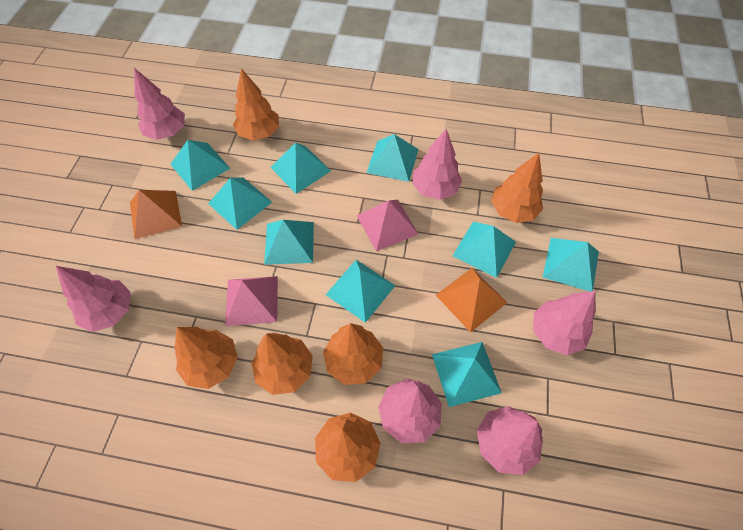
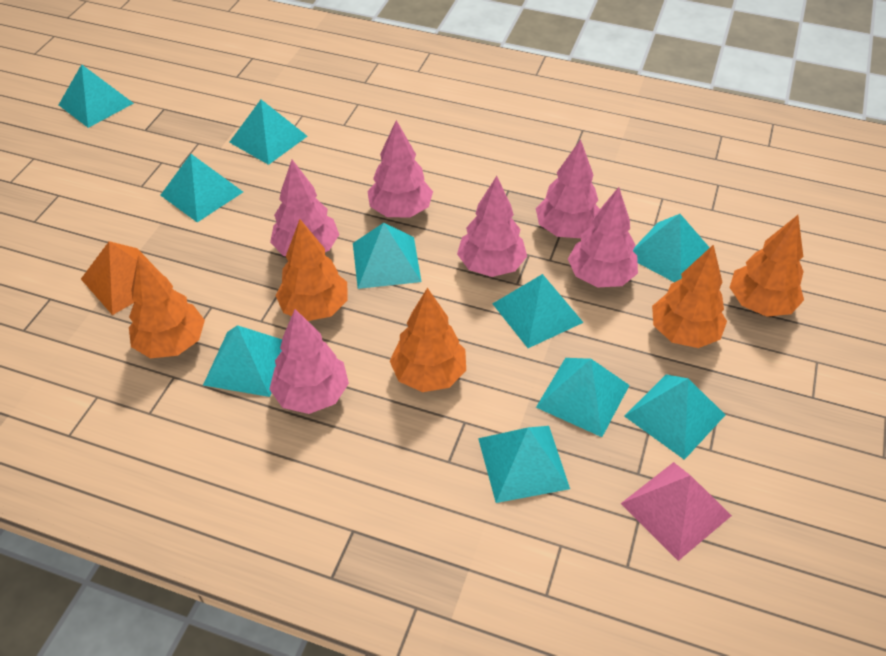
orange pyramid: [130,190,182,239] [436,268,507,332] = 2 -> [81,241,160,315] = 1
orange tree: [175,327,238,389] [233,68,279,140] [252,333,313,395] [315,412,381,482] [323,323,383,385] [491,153,543,223] = 6 -> [129,255,205,358] [275,219,348,321] [390,288,466,392] [652,244,727,348] [729,215,804,317] = 5
pink pyramid: [225,276,278,326] [357,199,418,251] = 2 -> [620,462,732,561] = 1
turquoise pyramid: [171,140,230,191] [208,177,272,230] [264,220,314,265] [270,143,331,194] [326,260,396,323] [367,134,419,182] [432,342,502,407] [453,222,516,278] [543,238,599,291] = 9 -> [59,64,134,128] [161,154,243,222] [203,325,282,397] [229,100,307,165] [353,223,422,289] [478,426,570,503] [493,274,584,348] [536,358,630,437] [624,374,725,460] [633,214,710,282] = 10

